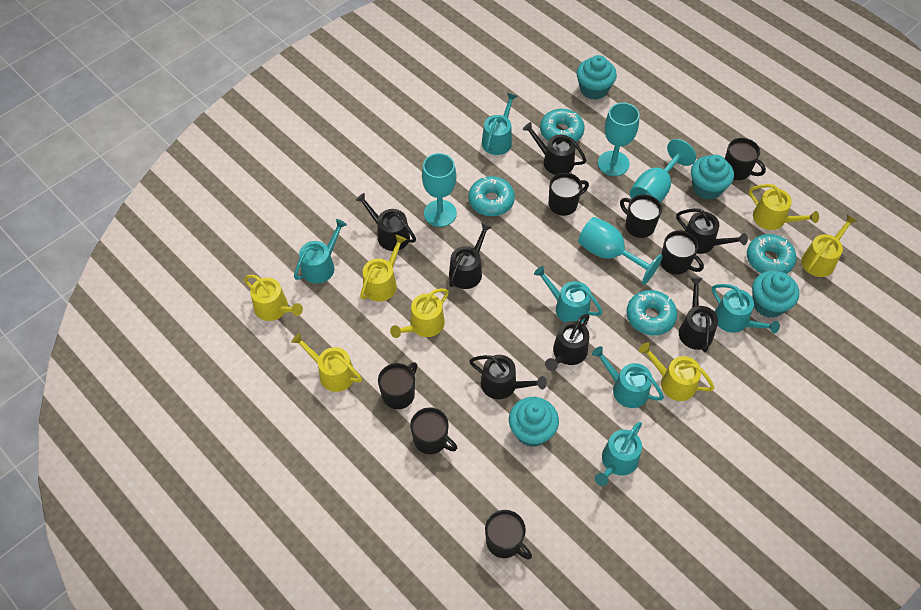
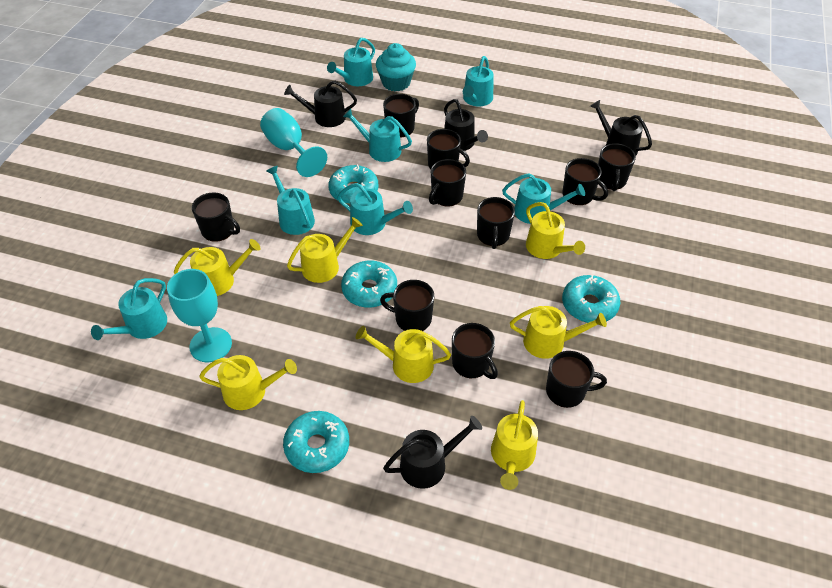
black mug: [378,362,418,409] [410,407,457,454] [485,510,532,560] [549,173,589,216] [620,194,662,238] [661,230,704,275] [725,138,766,180] = 7 -> [192,193,240,242] [380,280,434,331] [383,94,419,138] [427,129,470,169] [429,159,466,206] [452,323,498,379] [477,197,515,249] [546,351,607,408] [562,158,608,205] [598,143,636,191] = 10
black watering can: [355,193,416,251] [449,222,492,289] [469,355,547,399] [523,122,586,175] [545,314,590,371] [676,208,748,254] [679,277,718,352] = 7 -> [284,81,357,127] [383,416,482,489] [444,99,488,151] [590,100,652,155] = 4
turquoise cupcake: [509,397,559,447] [577,55,617,100] [691,155,734,200] [752,271,799,318] = 4 -> [376,43,416,91] = 1
turquoise goblet: [422,153,457,227] [578,217,663,285] [598,103,640,176] [630,139,696,202] = 4 -> [167,269,232,362] [260,108,327,177] = 2
turquoise watering can: [294,219,347,284] [482,93,517,155] [534,266,603,323] [592,346,664,408] [595,422,642,486] [712,284,780,334] = 6 -> [91,278,167,340] [266,166,315,235] [327,38,375,86] [337,183,413,235] [343,108,412,162] [463,56,494,106] [502,173,585,224] = 7

